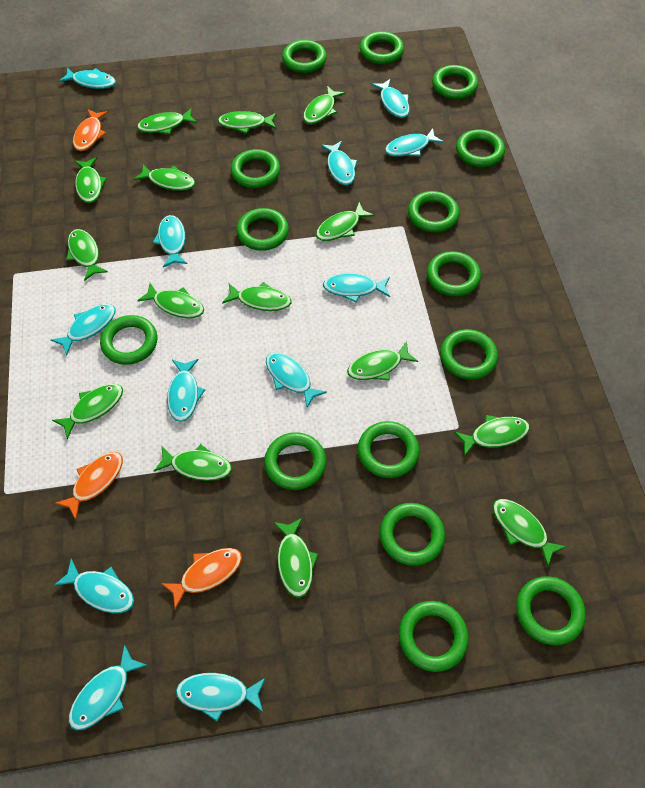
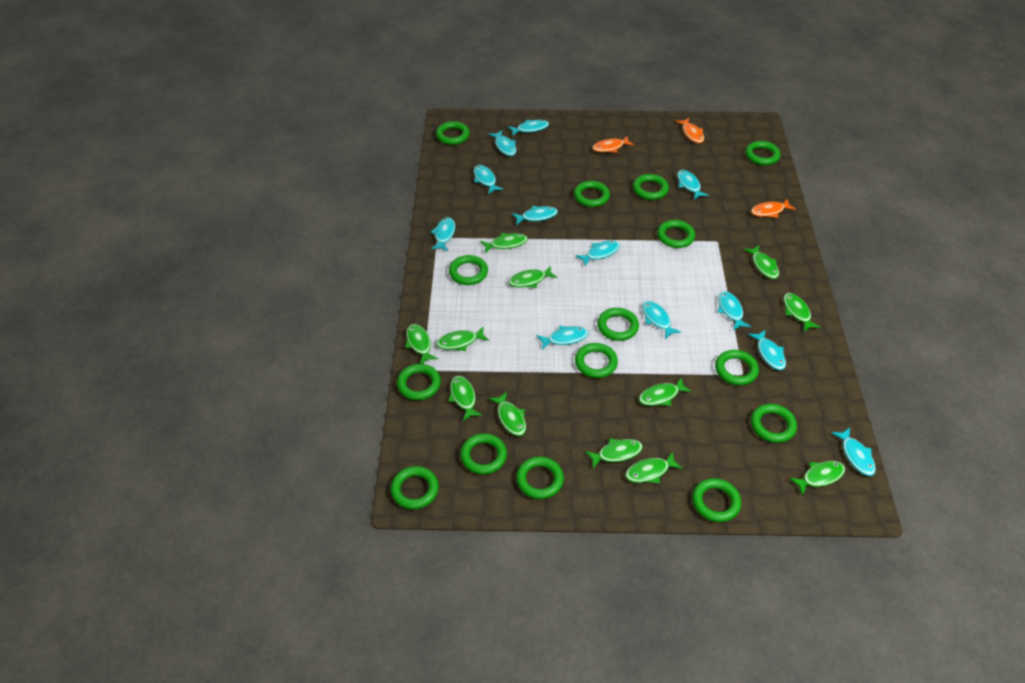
green fish: [52,384,123,439] [66,229,108,281] [75,157,107,203] [133,164,195,191] [137,108,197,134] [137,283,204,318] [154,444,232,481] [218,111,277,134] [222,282,292,311] [273,517,318,598] [303,86,345,124] [316,202,374,241] [347,341,418,380] [454,415,530,456] [493,499,567,567] = 15 -> [405,324,438,364] [436,327,489,351] [449,376,482,421] [480,233,528,253] [489,392,526,436] [508,265,557,288] [585,438,643,468] [625,451,683,484] [639,378,692,406] [744,245,779,279] [783,293,821,332] [789,461,845,496] = 12

